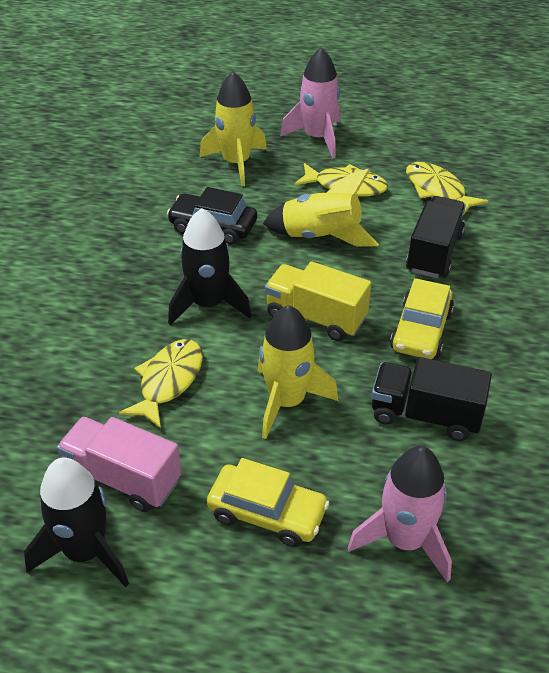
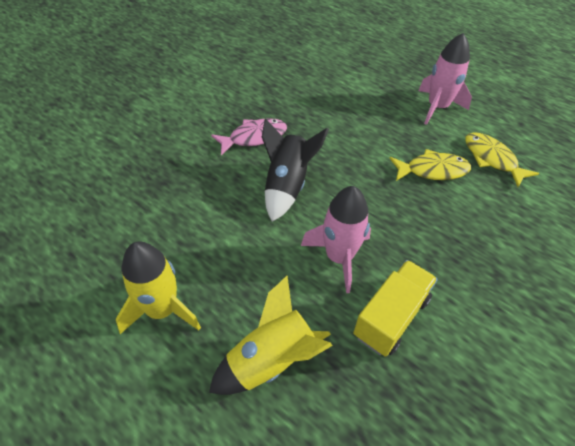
black car: [167,187,257,245] = 1 -> none = 0
black rocket: [24,457,129,587] [168,208,252,325] = 2 -> [262,118,329,222] = 1
black truck: [371,357,492,441] [406,196,466,278] = 2 -> none = 0
pink fish: none = 0 -> [211,118,287,156] = 1
pink truck: [57,417,182,512] = 1 -> none = 0
yellow car: [207,458,330,547] [390,278,454,359] = 2 -> none = 0
yellow fish: [119,339,203,429] [295,163,388,196] [406,162,488,215] = 3 -> [389,149,471,181] [465,132,539,187] = 2
yellow rocket: [200,72,267,186] [258,305,338,439] [263,168,379,247] = 3 -> [116,242,201,334] [209,276,333,395] = 2

